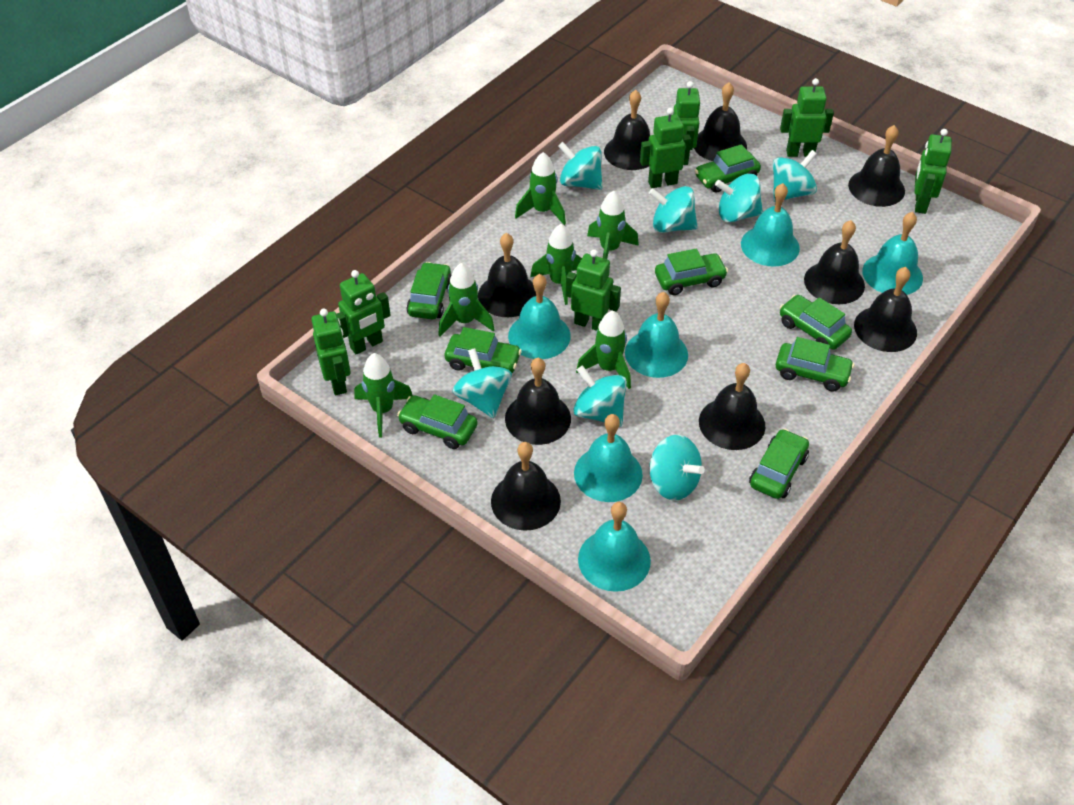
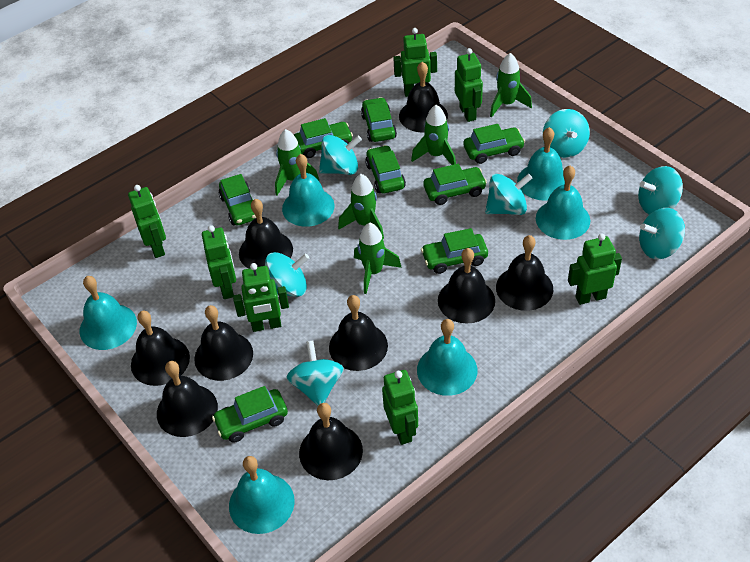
green rocket: [354,353,413,437] [438,263,495,337] [515,152,566,225] [530,224,582,305] [576,310,631,389] [587,190,639,259] = 6 -> [275,129,319,195] [338,174,384,239] [354,223,402,294] [411,105,456,165] [490,53,532,117] = 5

